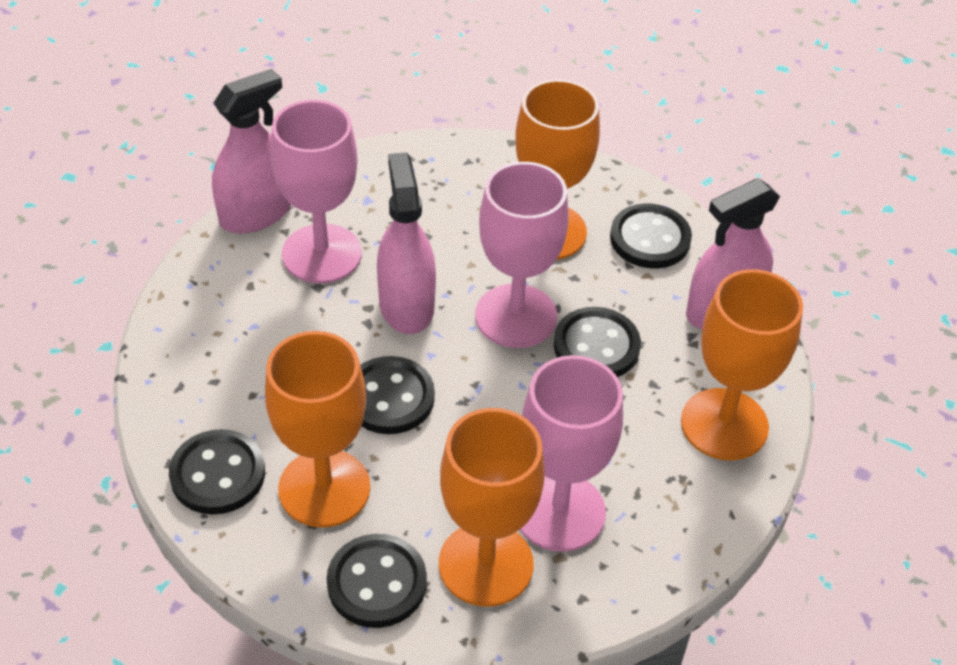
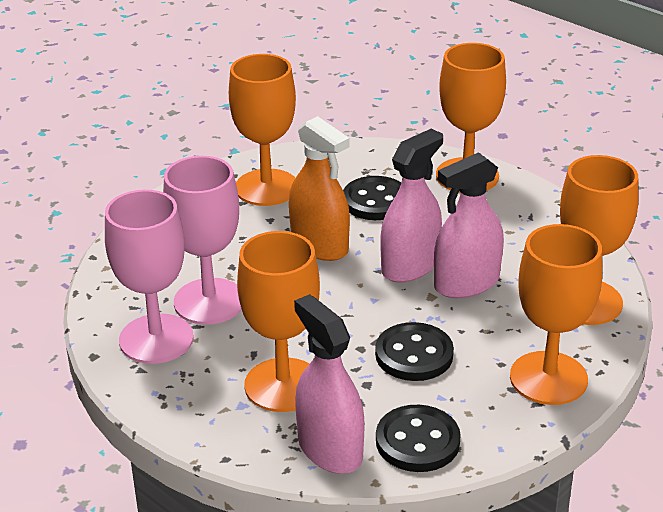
black button: [169,429,265,514] [327,534,427,628] [360,356,435,434] [554,307,641,377] [610,203,692,268] = 5 -> [343,176,401,220] [375,322,454,381] [376,405,461,472] = 3
orange goblet: [265,331,370,528] [439,408,545,607] [515,79,600,260] [681,269,803,460] = 4 -> [229,54,296,206] [237,231,320,412] [436,43,506,193] [510,224,602,405] [560,155,638,325] = 5
orange spray bottle: none = 0 -> [289,116,350,261] = 1
pink goblet: [271,100,362,283] [475,162,569,348] [519,355,623,552] = 3 -> [105,190,194,364] [163,156,242,325] = 2

